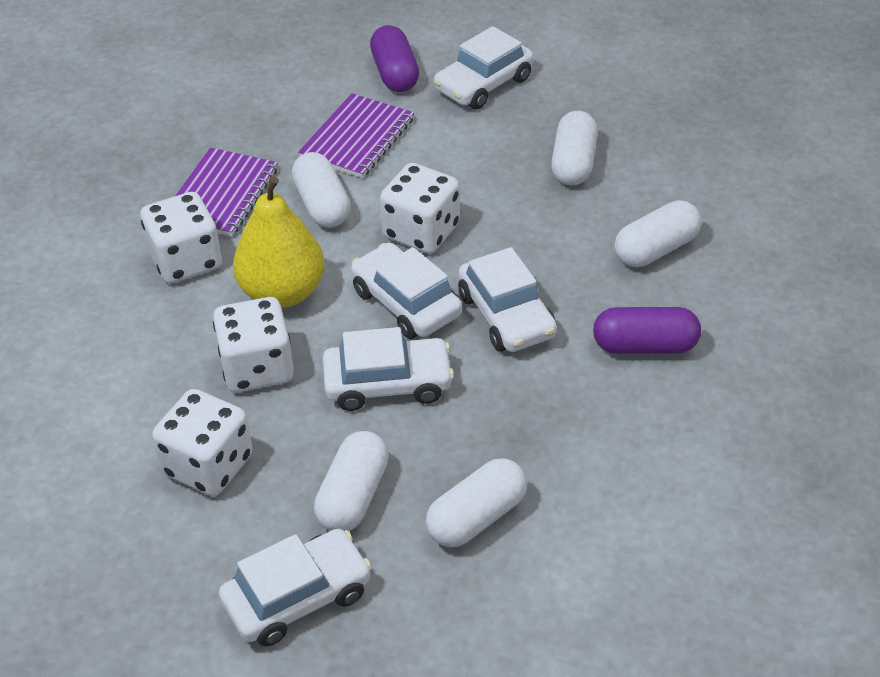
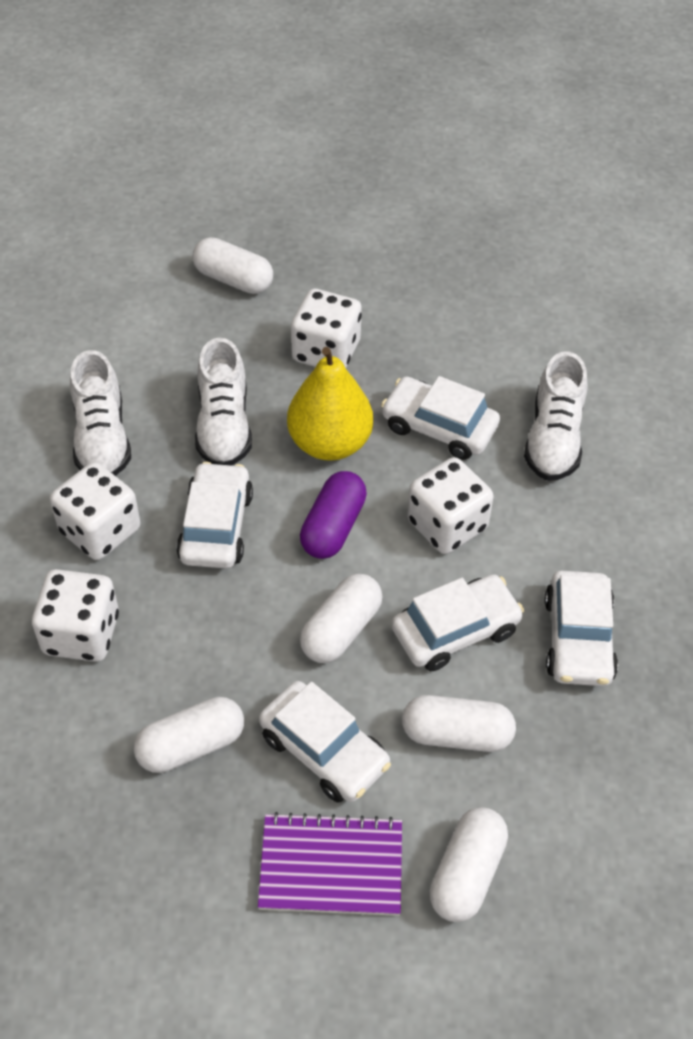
purple capsule: [370,25,419,92] [593,307,701,354] = 2 -> [300,471,367,559] = 1
purple notebook: [175,148,278,237] [298,93,414,178] = 2 -> [258,812,402,916] = 1
white shoe: none = 0 -> [70,350,131,476] [195,338,252,466] [524,351,588,481] = 3

